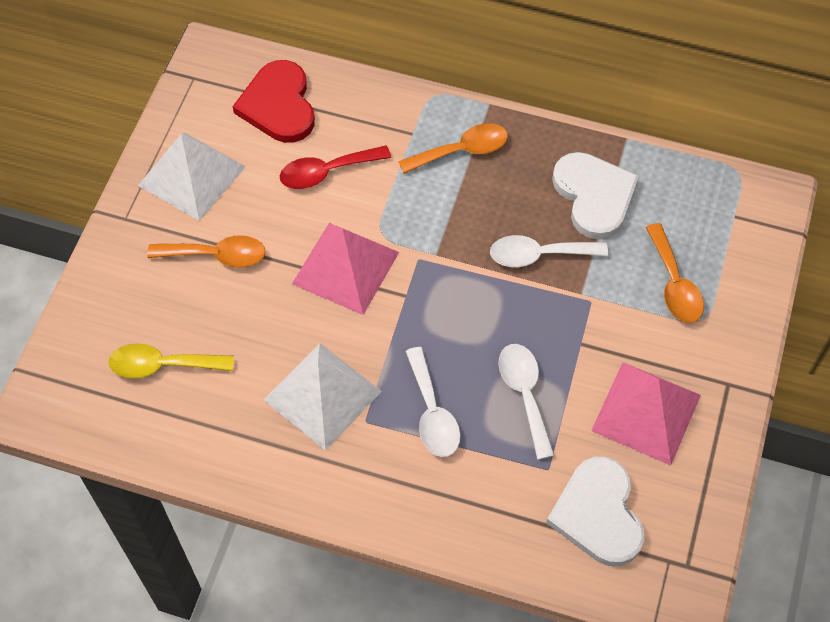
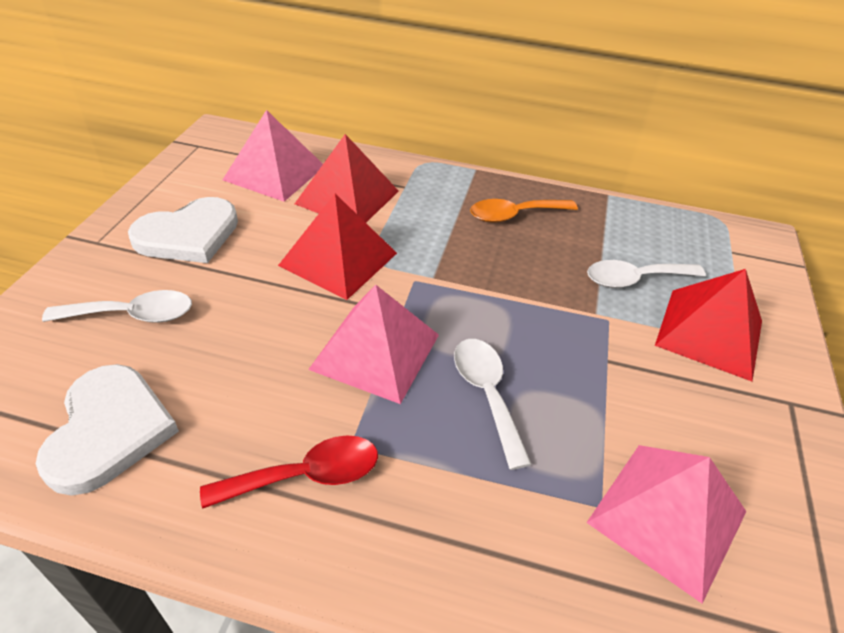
orange spoon: [147,235,266,268] [398,123,508,174] [646,223,704,323] = 3 -> [470,199,578,223] = 1
pink pyramid: [292,223,399,315] [591,362,701,465] = 2 -> [223,110,323,202] [308,285,439,404] [586,445,747,603] = 3
red heart: [233,60,315,143] = 1 -> none = 0
red pyramid: none = 0 -> [278,194,397,300] [295,134,399,223] [655,269,762,381] = 3
white pyramid: [138,133,246,221] [264,343,382,451] = 2 -> none = 0
yellow spoon: [109,343,234,379] = 1 -> none = 0

